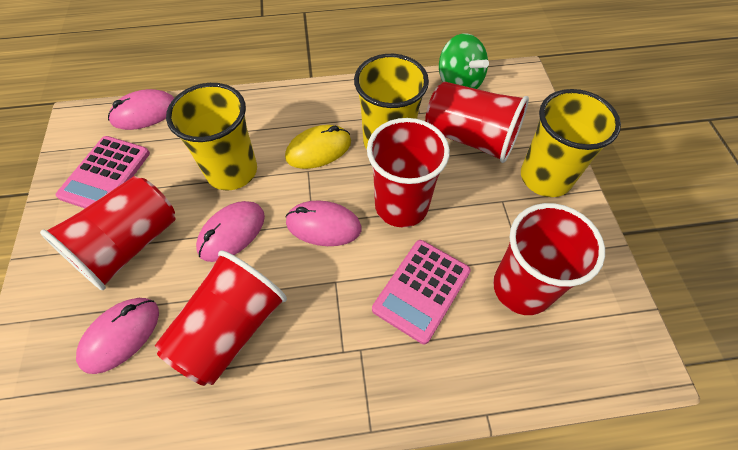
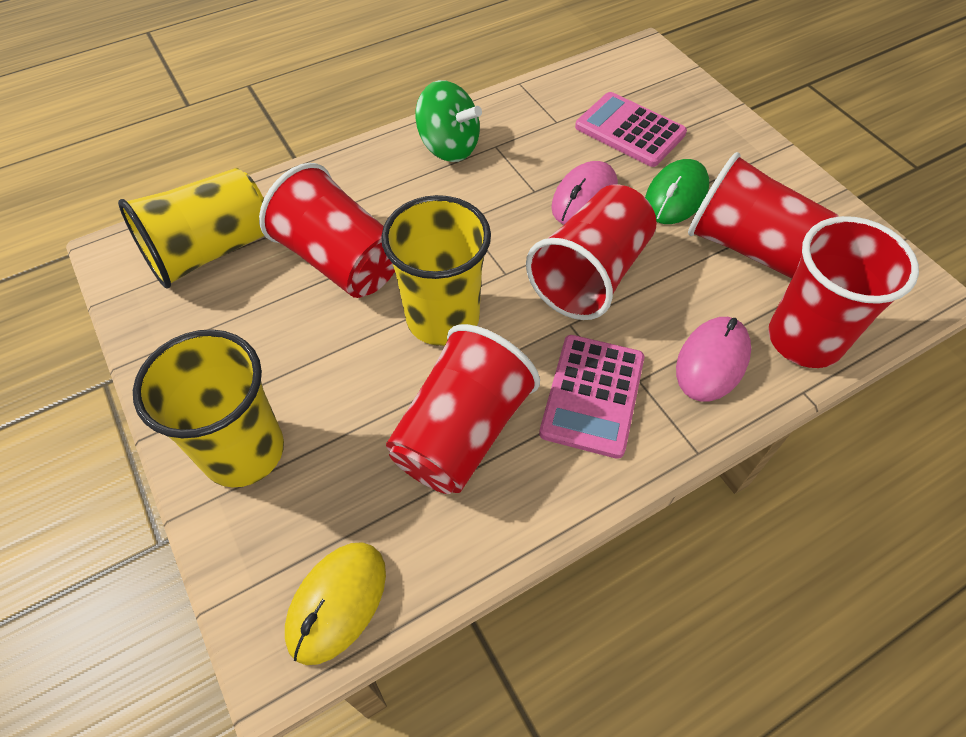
green mouse: none = 0 -> [645,159,709,224] = 1
pink mouse: [76,298,159,374] [108,89,174,130] [196,201,265,262] [285,200,361,246] = 4 -> [551,161,618,225] [676,317,751,402] = 2

